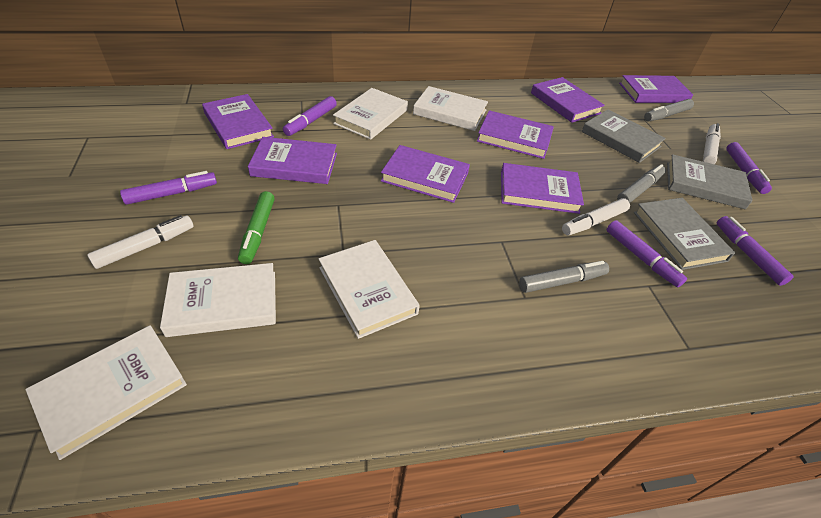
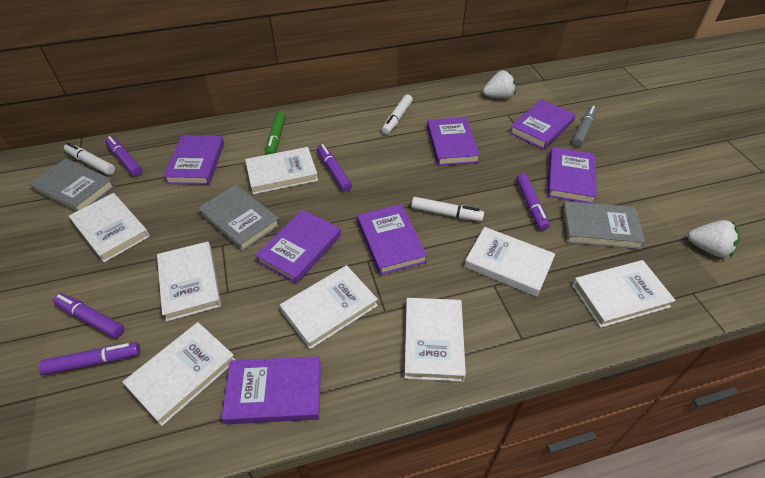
grey marker: [519,261,609,293] [617,164,666,203] [644,99,694,121] = 3 -> [572,106,597,147] = 1
white book: [25,325,187,460] [160,263,276,337] [319,240,420,339] [333,88,408,140] [413,86,488,131] = 5 -> [69,193,150,262] [123,322,235,426] [157,241,221,322] [245,147,318,194] [280,265,378,349] [404,298,466,382] [464,227,555,297] [572,260,676,328] = 8
white strawberry: none = 0 -> [483,70,516,99] [688,220,740,257] = 2

